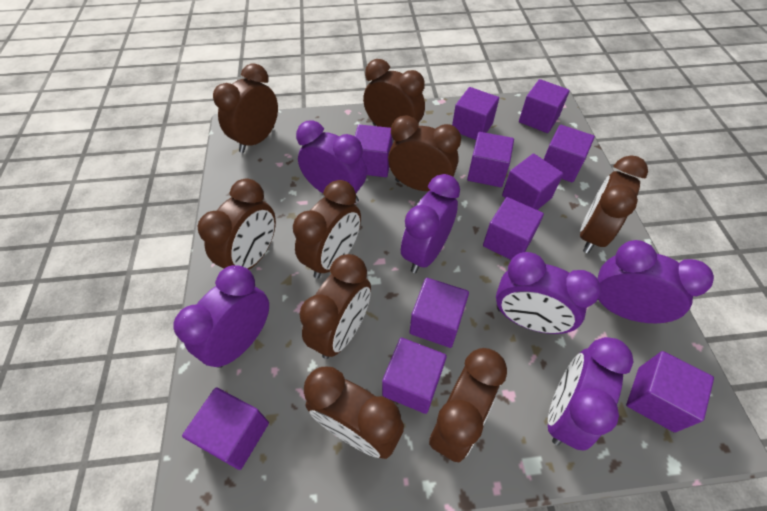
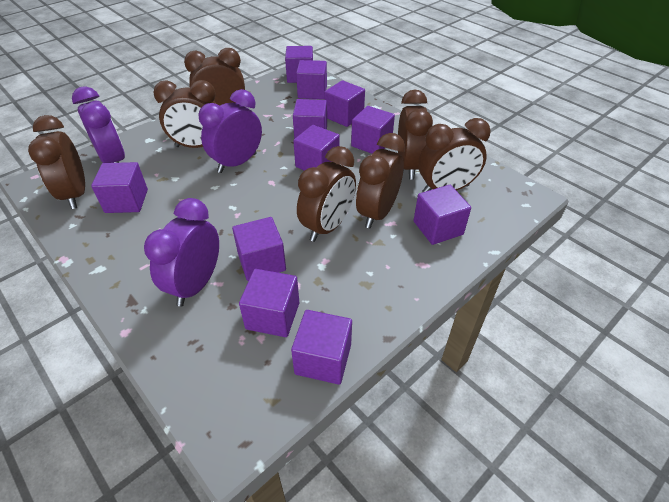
brown clock: [198,179,276,270] [213,63,278,153] [293,180,361,279] [299,254,371,359] [304,367,404,459] [363,59,425,128] [388,115,461,191] [429,348,507,462] [580,155,648,253] = 9 -> [28,115,85,209] [153,80,217,148] [184,48,245,106] [297,146,356,242] [356,133,405,229] [398,90,433,179] [419,118,491,192] = 7
purple clock: [174,265,269,368] [296,120,367,203] [401,174,460,273] [496,252,601,334] [548,337,633,451] [597,240,714,323] = 6 -> [72,86,125,163] [144,198,219,307] [198,89,262,173] = 3

